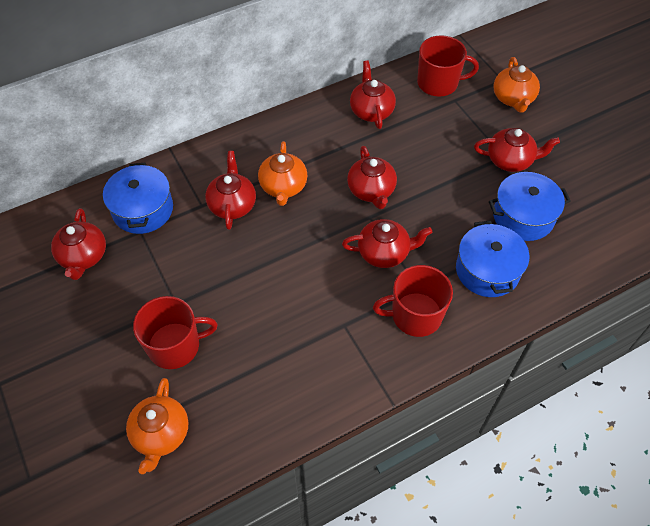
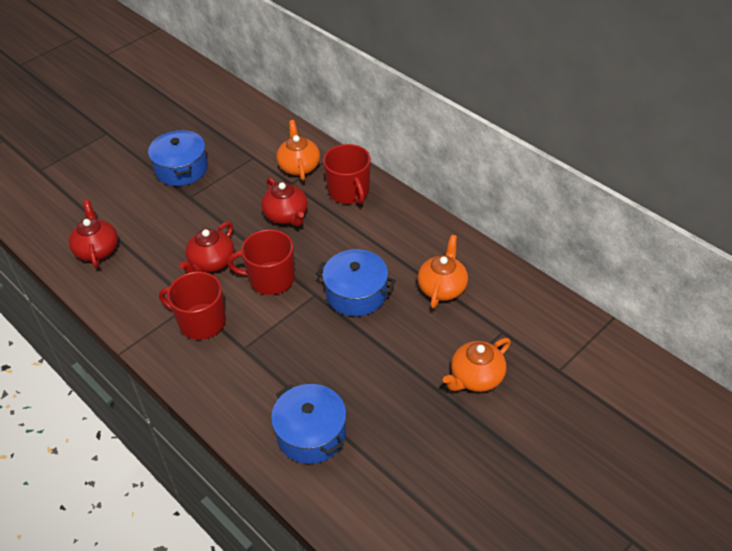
red teapot: [51,208,106,280] [205,151,256,230] [342,219,432,268] [347,146,397,209] [350,61,396,129] [474,128,560,172] = 6 -> [69,200,118,268] [179,222,234,274] [261,178,308,226] = 3

